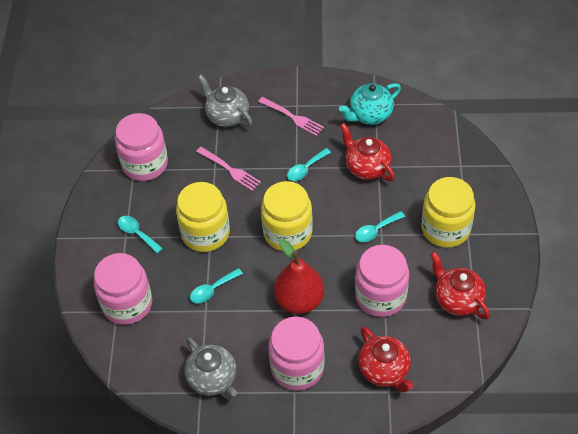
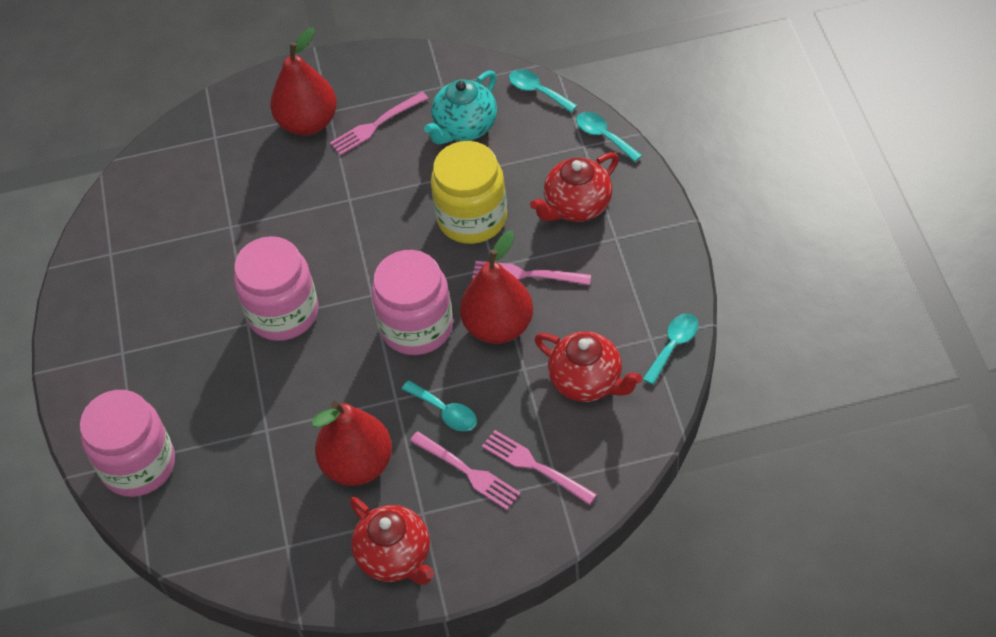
grey teapot: [184,337,237,400] [197,74,252,127] = 2 -> none = 0
pink fork: [196,147,261,191] [258,97,324,136] = 2 -> [330,91,429,156] [410,431,521,510] [472,261,591,285] [482,430,597,505] = 4
pink jar: [94,253,152,325] [115,113,168,181] [268,317,324,390] [355,245,409,317] = 4 -> [80,390,175,497] [234,236,318,341] [372,250,453,355] = 3
red pear: [274,239,324,314] = 1 -> [270,27,337,135] [312,401,392,486] [460,230,533,344] = 3
yellow jar: [176,182,230,252] [261,181,313,251] [421,177,475,248] = 3 -> [431,141,507,244] = 1

